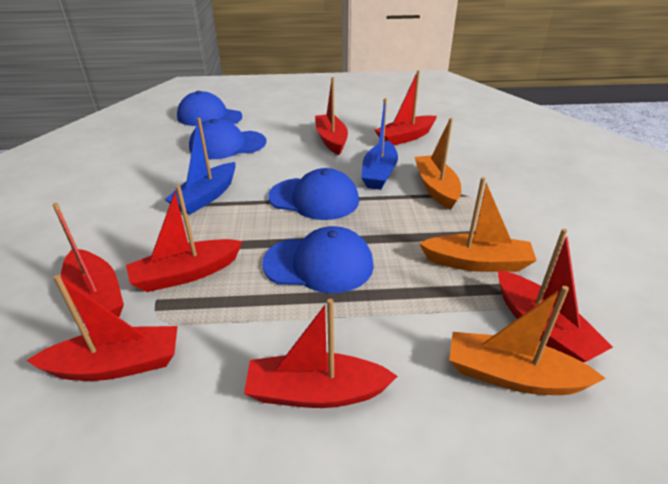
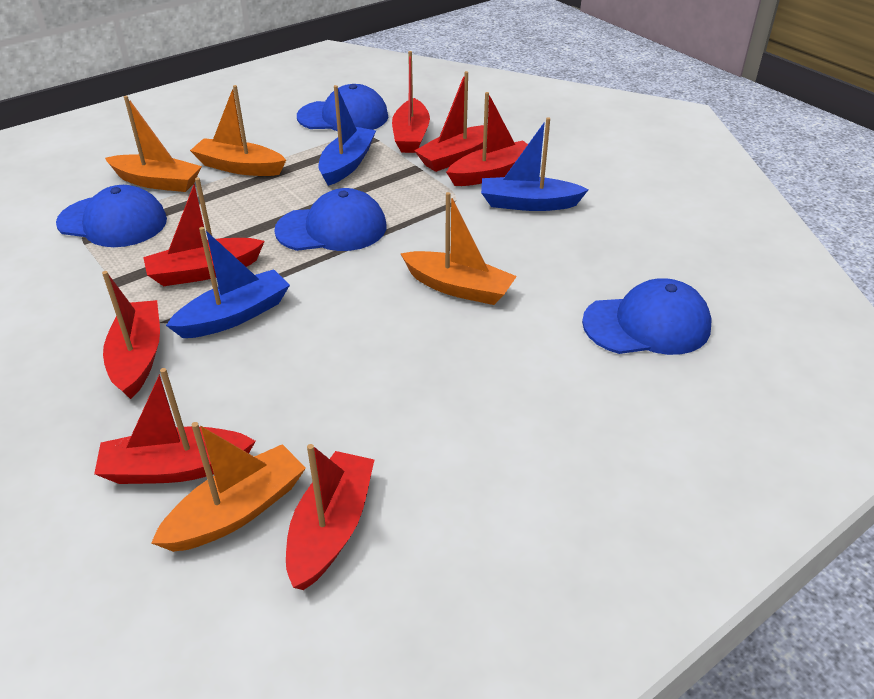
blue boat: [164,118,236,215] [361,98,398,190] = 2 -> [166,227,290,338] [318,85,376,186] [481,117,589,211] = 3
orange boat: [415,118,461,210] [419,177,537,272] [449,286,606,395] = 3 -> [105,96,202,192] [151,422,306,552] [190,85,286,176] [400,192,517,305] = 4

